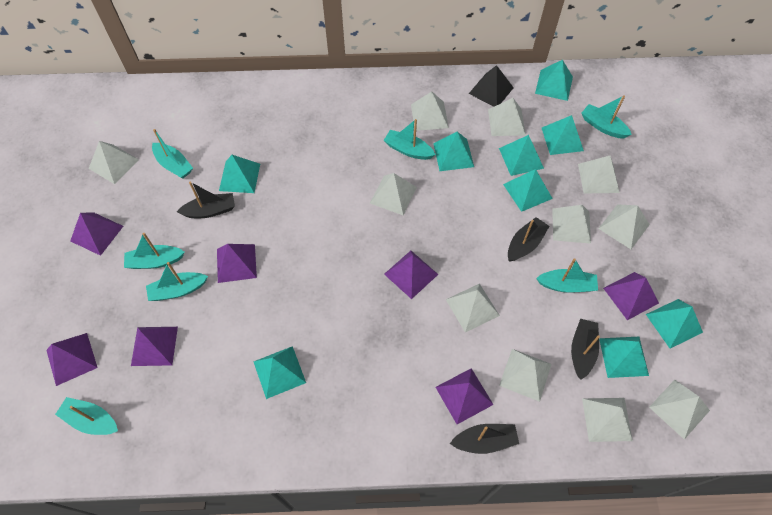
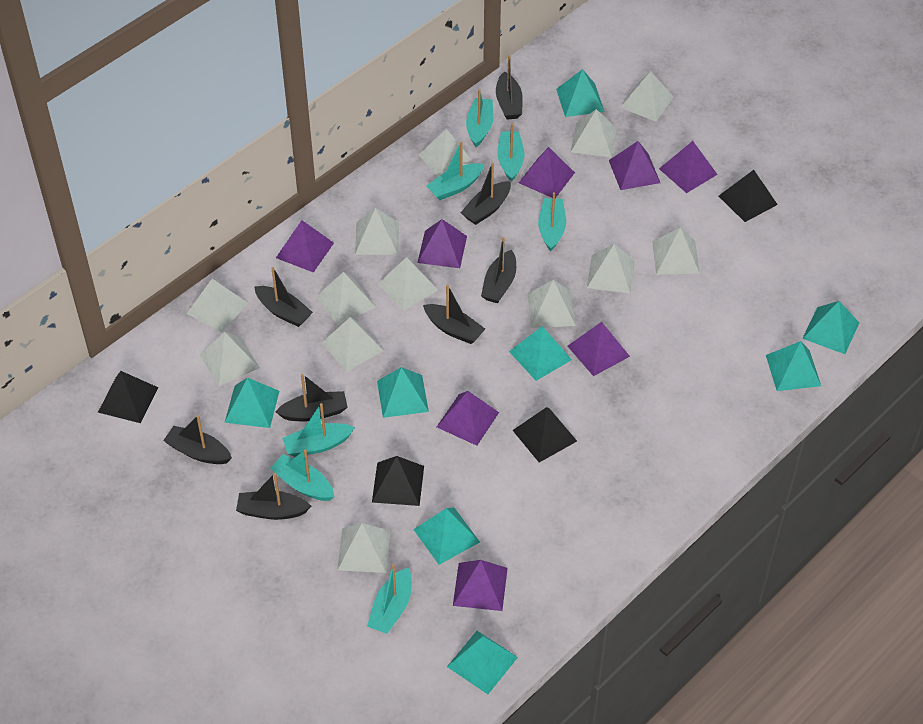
black boat: [177,182,235,218] [450,424,519,454] [508,217,549,261] [571,319,600,380] = 4 -> [163,415,232,464] [236,473,311,520] [254,267,313,327] [275,374,347,421] [423,285,485,344] [461,163,511,225] [481,237,516,303] [496,55,523,120] = 8
black pyramid: [469,65,514,107] = 1 -> [98,371,158,423] [372,456,424,506] [513,407,577,462] [719,170,778,222] = 4
purple pyramid: [46,333,98,386] [70,212,123,256] [131,327,178,366] [217,244,257,283] [384,251,438,299] [436,368,494,424] [603,272,659,320] = 7 -> [276,220,334,273] [417,219,467,268] [437,391,499,446] [453,560,508,611] [519,147,575,198] [568,322,630,376] [609,141,660,190] [659,141,718,193] = 8
turquoise pyramid: [219,155,260,193] [253,346,306,399] [433,132,474,171] [499,135,544,176] [503,169,553,212] [535,60,573,101] [542,115,584,155] [599,337,649,378] [646,299,703,348] = 9 -> [225,378,279,428] [377,367,429,418] [413,507,480,565] [447,631,518,694] [509,326,572,381] [556,69,605,117] [766,341,821,391] [802,301,859,354] = 8
white pyramid: [89,141,139,184] [370,173,417,215] [411,92,449,131] [446,284,500,332] [488,98,526,136] [499,349,552,402] [552,205,591,244] [578,156,620,193] [582,398,633,442] [598,204,650,249] [649,380,710,440] = 11 -> [186,279,248,332] [200,332,260,386] [316,272,376,326] [322,317,384,372] [337,523,390,573] [355,208,399,255] [378,257,438,311] [419,128,474,177] [527,280,576,328] [571,109,617,157] [587,244,635,293] [620,71,674,122] [652,227,700,275] = 13

